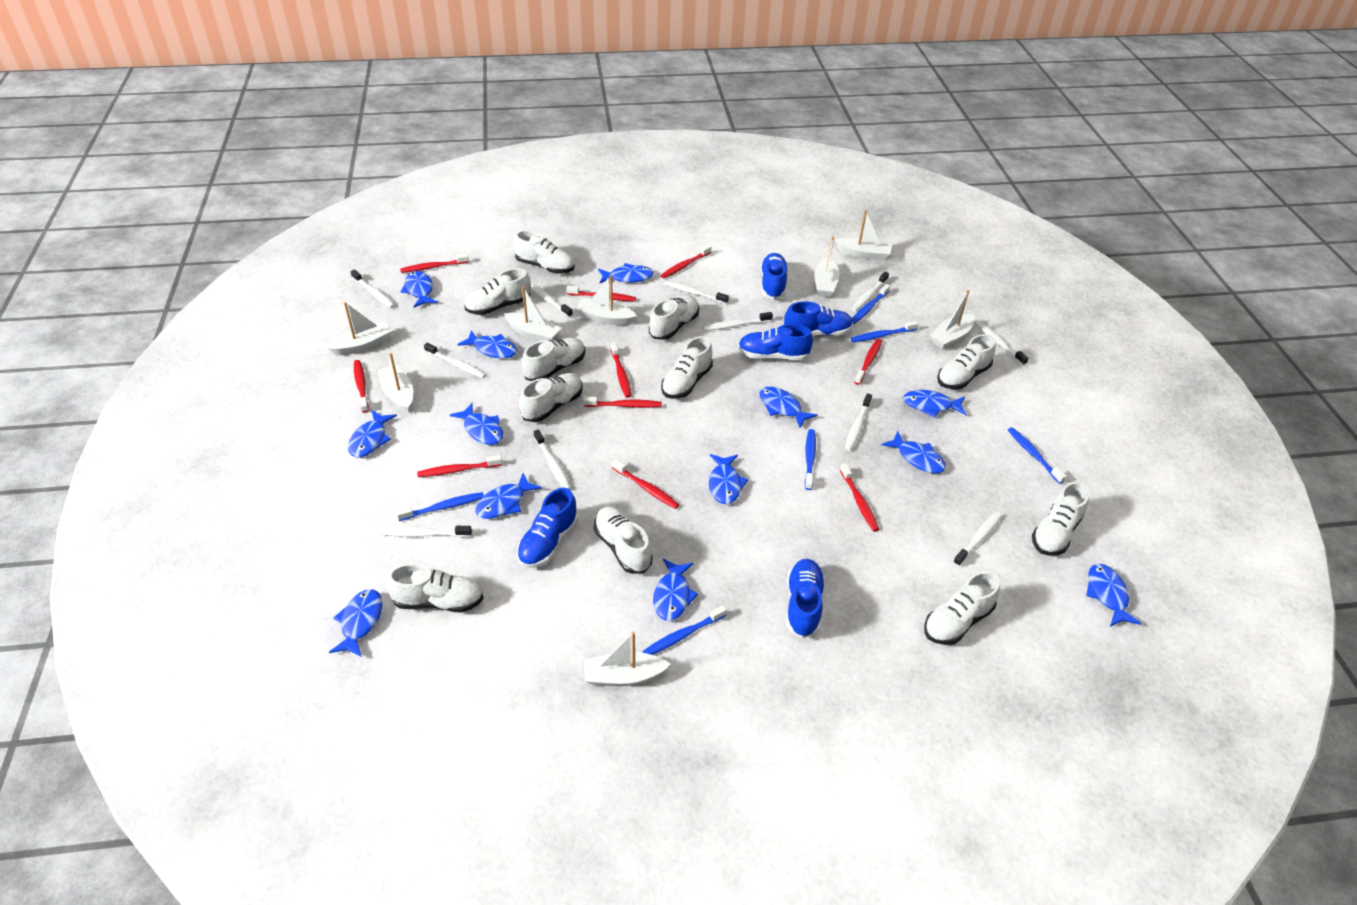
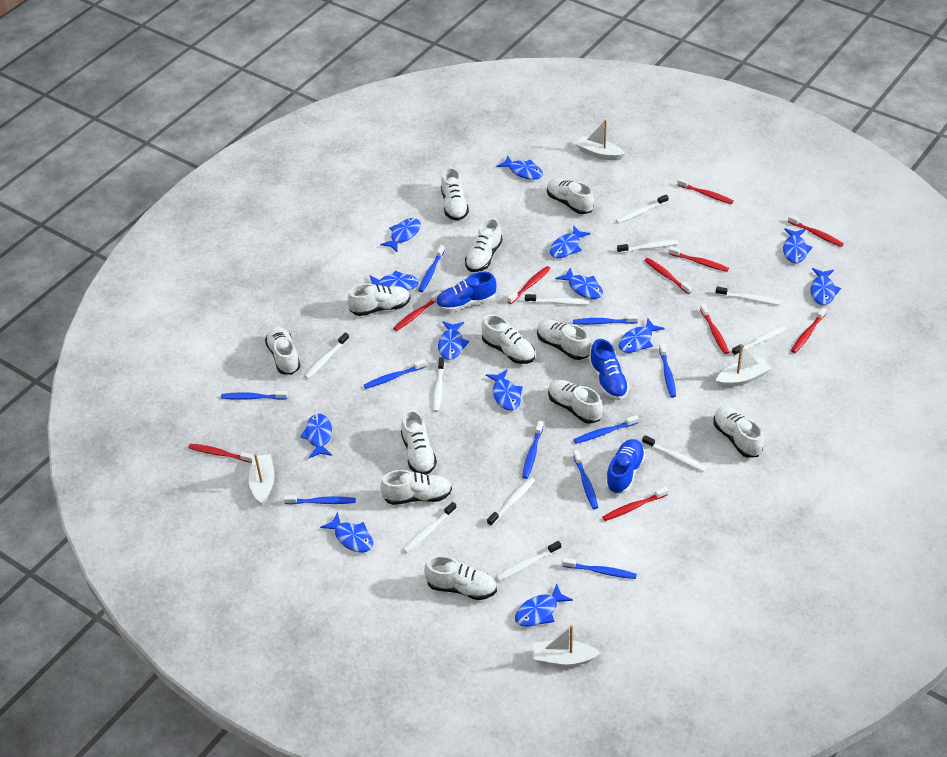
blue shoe: [517,488,578,568] [738,324,813,360] [760,253,788,299] [784,301,853,336] [786,559,825,638] = 5 -> [436,272,497,312] [589,339,629,400] [605,439,646,495] = 3
blue toothbrush: [396,492,484,521] [642,605,727,655] [805,429,816,490] [851,321,918,342] [852,284,890,324] [1008,427,1067,484] = 6 -> [221,391,288,400] [284,495,356,504] [364,359,426,389] [418,245,445,292] [522,421,543,479] [562,558,637,579] [573,315,638,325] [573,450,598,509] [574,415,639,444] [659,343,676,398] = 10
white boat: [327,302,392,356] [378,353,413,413] [504,286,561,341] [576,275,637,325] [584,632,671,686] [814,236,840,297] [835,210,892,261] [930,290,975,349] = 8 -> [248,454,275,505] [533,625,600,666] [576,120,625,161] [715,345,771,387] = 4
white shoe: [386,563,484,613] [465,268,531,315] [513,230,575,274] [519,373,583,422] [522,338,585,381] [594,507,653,574] [649,295,699,340] [661,336,713,399] [924,571,1000,645] [937,334,996,389] [1032,482,1089,555] = 11 -> [265,326,301,375] [348,283,411,316] [380,470,452,505] [401,410,437,475] [424,555,497,600] [441,167,469,221] [465,218,503,272] [481,314,535,364] [537,319,591,360] [547,178,594,214] [548,380,603,424] [714,407,764,458] = 12

